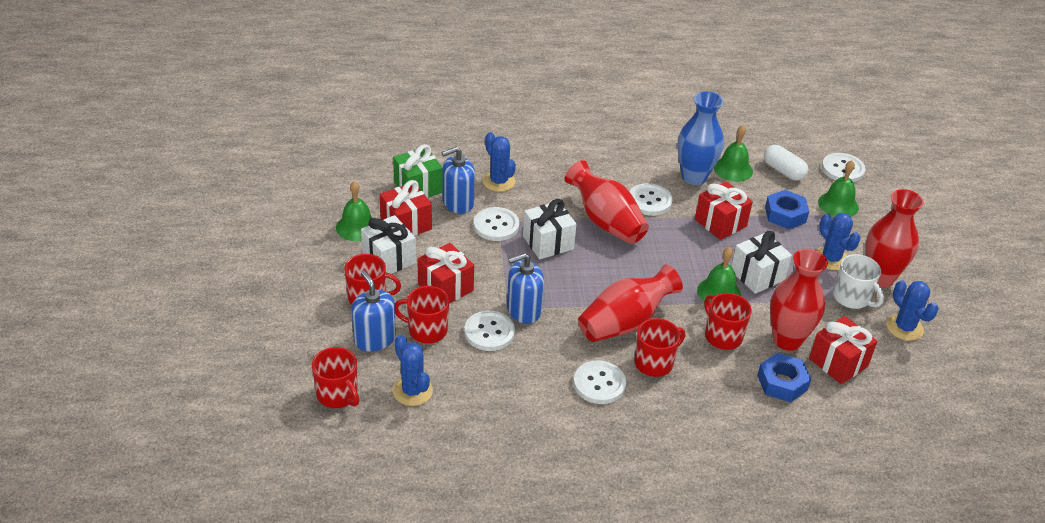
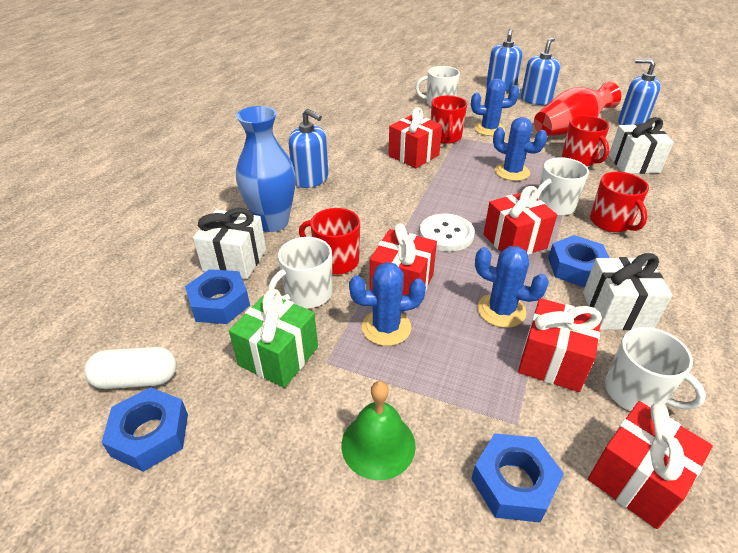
blue nut: [757,353,811,402] [765,190,809,229] = 2 -> [102,387,188,472] [185,269,250,324] [471,433,564,522] [548,235,609,287] = 4
blue soap dispenser: [352,271,396,352] [442,147,475,214] [507,253,544,324] = 3 -> [288,109,328,188] [486,29,523,91] [521,37,560,105] [618,59,661,125] = 4
green bell: [336,181,373,241] [697,247,741,305] [714,125,753,182] [818,160,859,217] = 4 -> [341,381,416,480] = 1
red gift: [380,180,432,236] [417,243,474,303] [695,181,753,240] [809,316,878,384] = 4 -> [370,223,437,295] [389,107,442,168] [483,186,557,255] [518,298,602,392] [588,401,713,529] = 5
red mug: [312,347,359,408] [344,254,401,305] [395,286,449,343] [634,318,685,377] [704,293,752,350] = 5 -> [299,208,360,275] [431,95,467,144] [562,115,610,166] [590,172,649,232] = 4
red vase: [565,160,649,244] [578,264,683,342] [770,249,828,351] [865,189,924,288] = 4 -> [534,82,621,136] = 1
white button: [465,311,515,351] [474,207,519,241] [573,360,626,404] [629,183,673,216] [822,153,866,182] = 5 -> [420,214,475,251] = 1
white mug: [833,254,884,309] = 1 -> [268,237,333,308] [415,66,460,107] [537,157,589,216] [605,327,706,411] = 4

